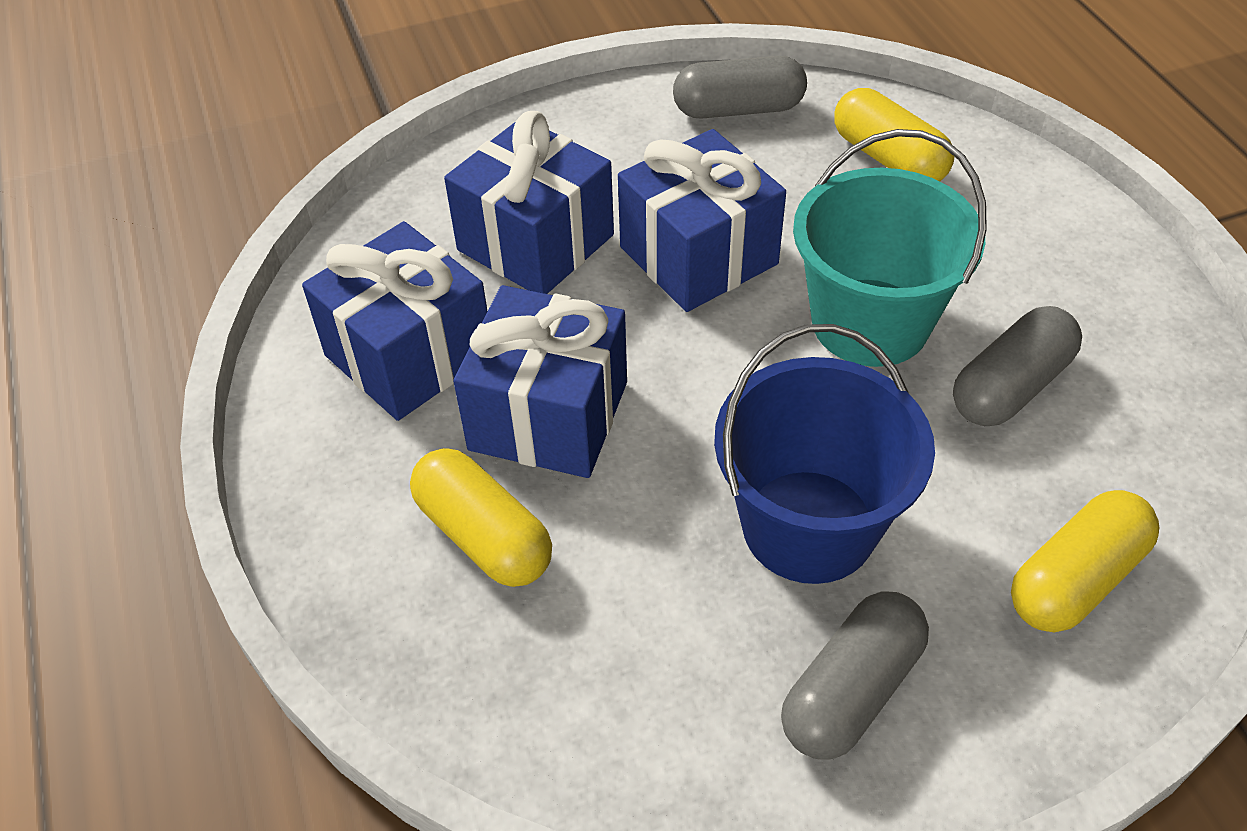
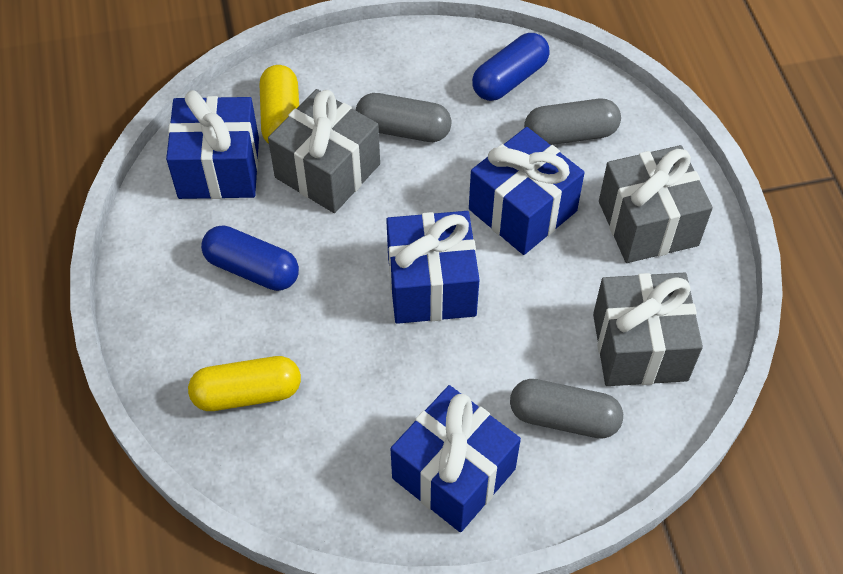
blue bucket: [714,324,935,584] = 1 -> none = 0
blue capsule: none = 0 -> [201,225,299,291] [472,33,550,101] = 2
grey gift: none = 0 -> [268,89,380,213] [593,273,703,386] [599,145,713,263] = 3
turquoise bucket: [793,129,987,367] = 1 -> none = 0
yellow capsule: [410,448,552,587] [834,88,954,181] [1011,490,1159,632] = 3 -> [188,356,301,411] [260,65,299,144] = 2

